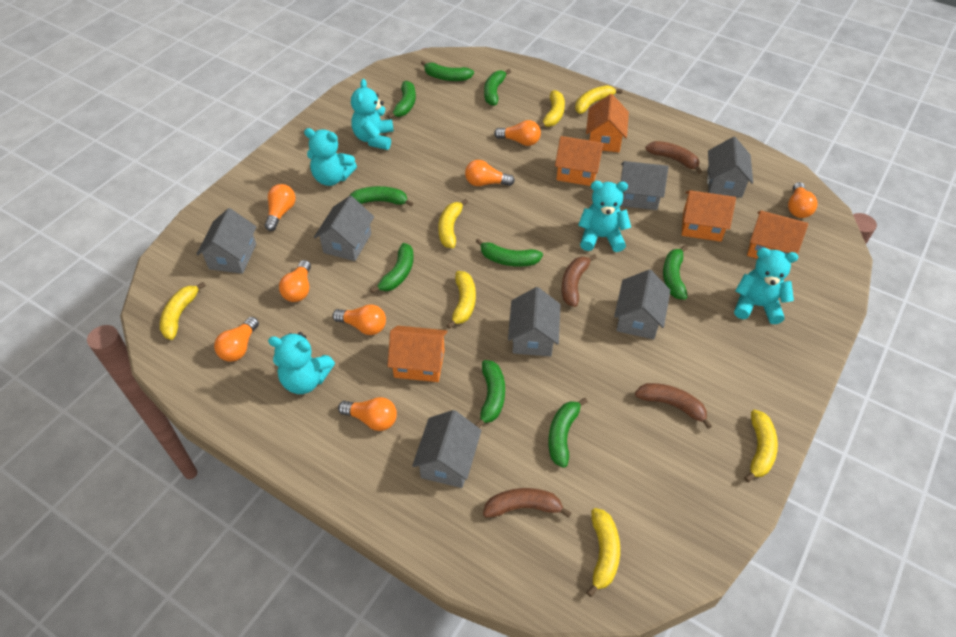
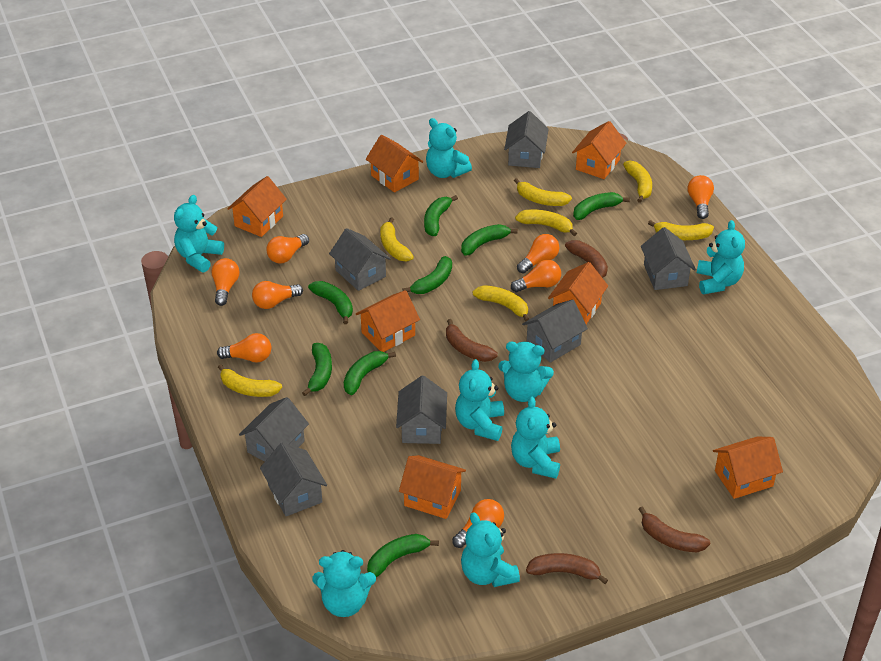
green banana: [350,186,413,207] [370,243,414,293] [387,81,416,119] [421,61,474,81] [475,360,505,428] [476,238,543,267] [484,69,511,106] [548,398,588,468] [663,245,688,300] = 9 -> [302,343,332,396] [308,281,353,324] [344,351,396,395] [367,534,439,577] [403,256,452,294] [424,195,458,236] [461,224,518,256] [573,192,630,220] = 8
orange house: [388,326,447,382] [555,136,604,186] [586,94,629,152] [682,190,736,242] [747,211,808,259] = 5 -> [227,176,287,237] [356,290,420,352] [366,135,423,193] [399,455,466,519] [548,262,608,324] [572,121,626,179] [713,437,783,499] = 7
turquoise teddy bear: [268,332,335,394] [304,128,357,186] [351,79,394,150] [578,181,631,252] [734,248,798,324] = 5 -> [174,195,224,273] [312,550,376,617] [426,118,472,178] [455,359,504,441] [461,512,520,587] [498,342,554,402] [511,397,560,479] [697,220,745,294] = 8

